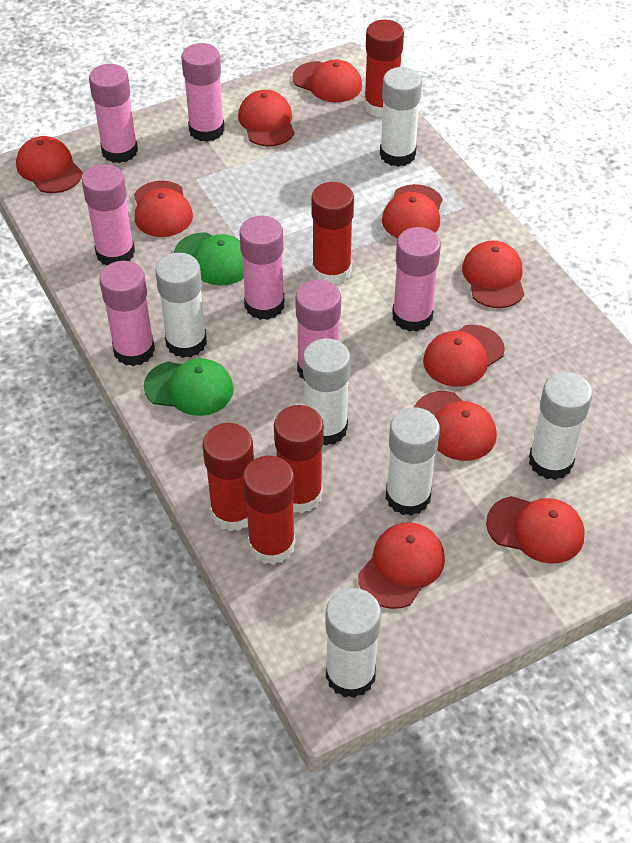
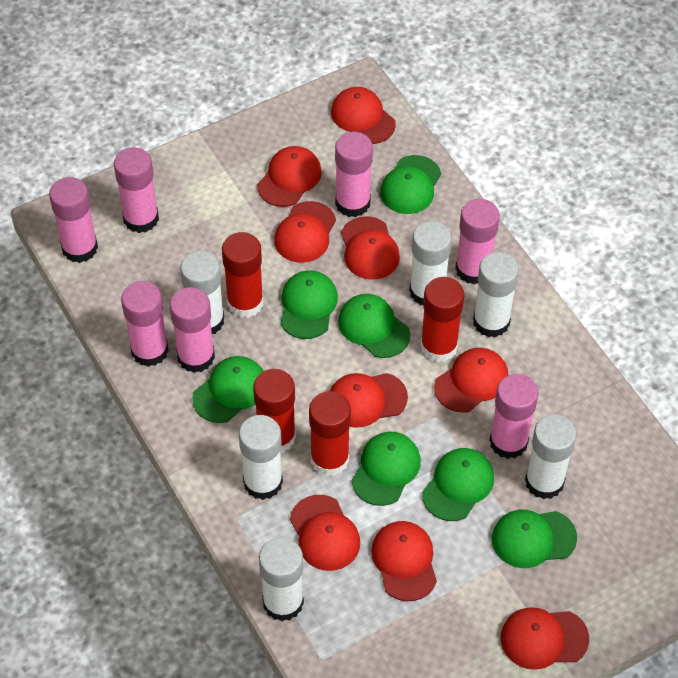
green cap: [144,358,234,416] [174,232,244,285] = 2 -> [192,356,263,423] [281,270,338,339] [338,294,411,358] [352,432,421,506] [380,155,441,214] [422,448,494,521] [492,510,577,568] = 7
red cap: [16,136,83,193] [134,181,193,237] [238,90,294,146] [292,59,362,102] [358,522,445,609] [382,184,443,238] [414,391,497,461] [423,325,505,387] [462,240,524,308] [486,496,585,564] = 10 -> [257,146,322,207] [274,201,336,263] [290,495,360,571] [330,373,408,428] [331,87,396,144] [341,216,400,280] [371,521,437,601] [434,348,508,413] [501,607,589,670] = 9
red glue stick: [203,423,254,531] [243,456,295,565] [274,405,324,513] [311,182,354,284] [364,20,404,117] = 5 -> [222,232,264,318] [253,369,296,453] [309,391,351,476] [420,277,464,362] = 4

